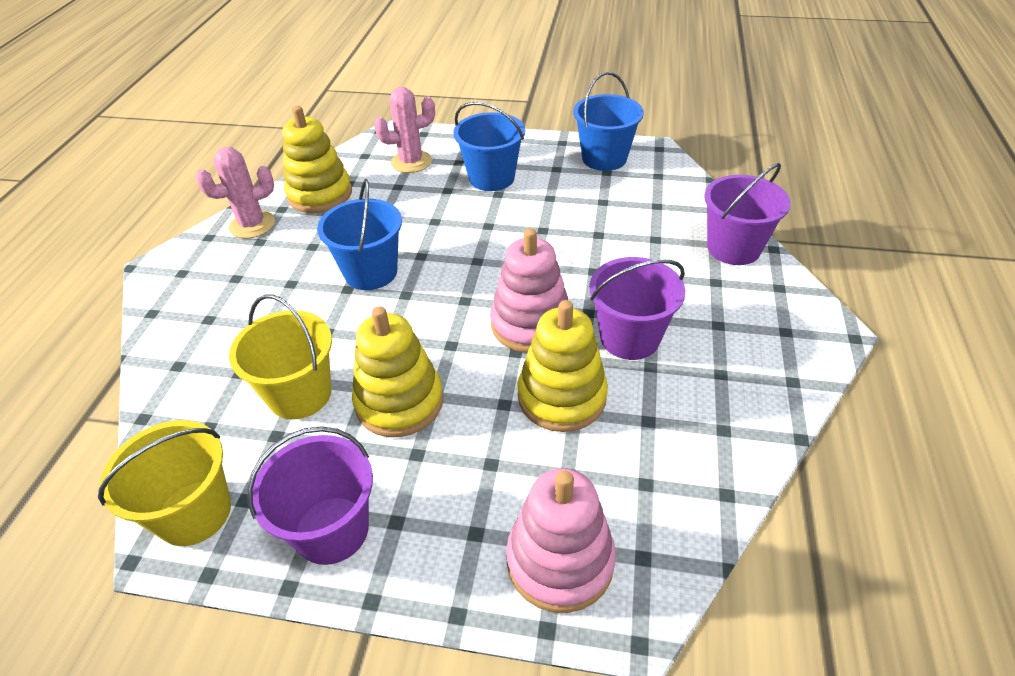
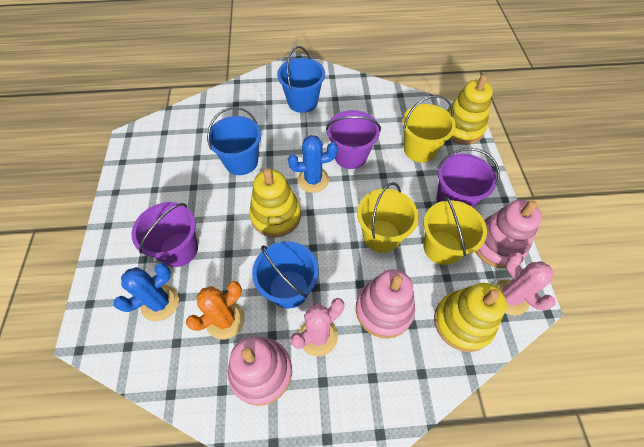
blue cactus: none = 0 -> [113,263,179,321] [288,135,338,193] = 2
orange cactus: none = 0 -> [186,281,245,339] = 1
pink stacking toy: [490,228,568,353] [506,468,616,613] = 2 -> [228,337,292,406] [356,269,415,339] [475,200,542,268] = 3
yellow bucket: [98,420,231,546] [229,294,332,419] = 2 -> [357,182,419,253] [402,95,456,163] [423,196,487,265] = 3

